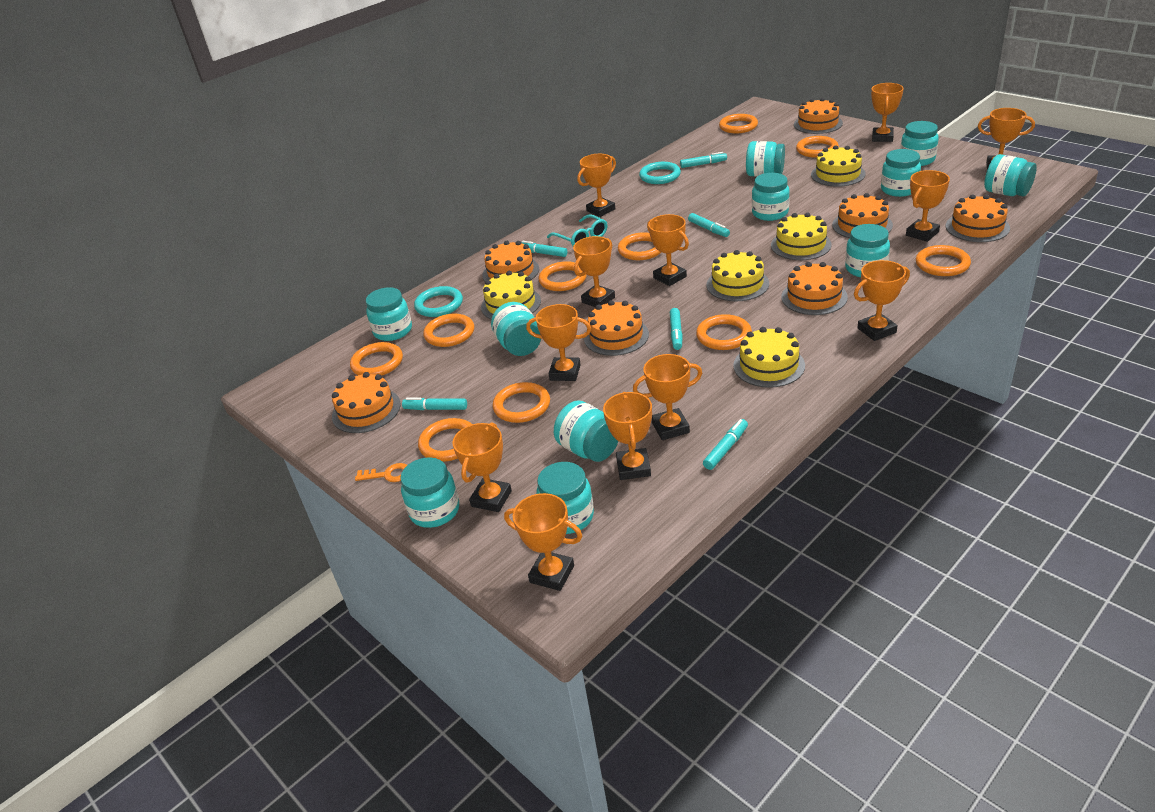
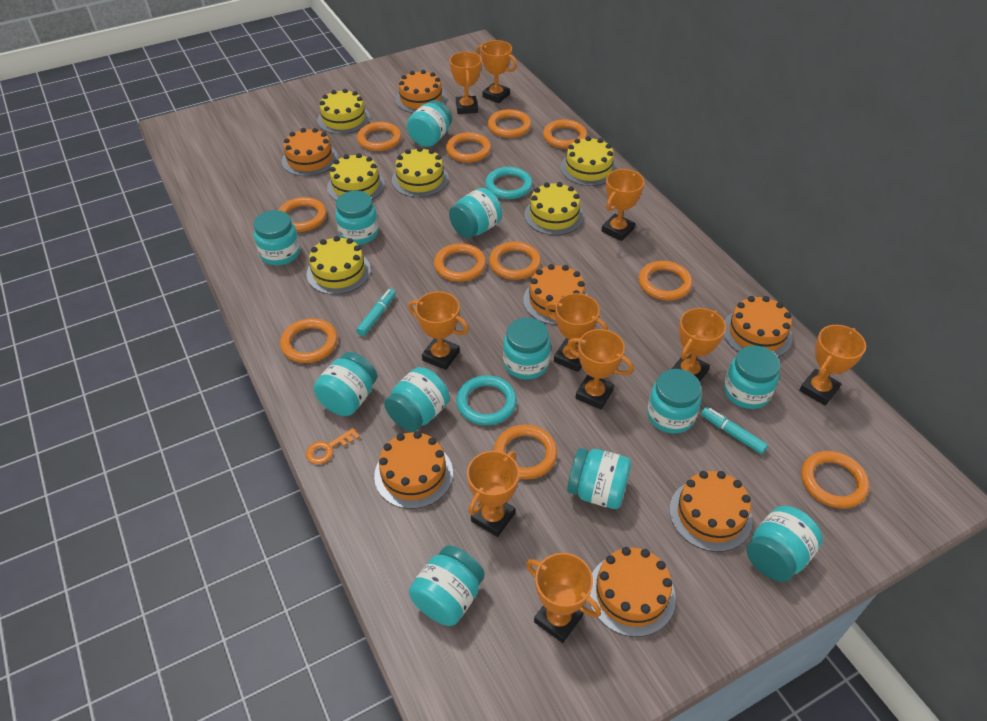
orange ring: [350,342,403,376] [418,418,472,462] [423,314,474,347] [492,382,550,423] [538,261,586,291] [618,232,661,260] [696,314,752,350] [719,114,758,133] [796,136,839,158] [916,245,971,276] = 10 -> [279,197,327,232] [280,318,338,363] [357,122,402,151] [434,243,486,282] [446,132,491,162] [488,109,531,138] [489,241,541,280] [494,424,557,480] [543,119,587,149] [639,261,692,300] [801,451,869,509] = 11
orange trophy: [452,422,512,512] [504,493,582,591] [526,304,591,381] [573,236,615,307] [577,154,616,217] [603,392,652,480] [633,354,702,440] [647,214,689,286] [854,260,910,341] [871,83,904,142] [906,170,950,242] [978,108,1035,169] = 12 -> [408,291,469,370] [450,52,482,114] [467,451,519,537] [476,40,517,103] [526,553,601,643] [545,293,608,372] [567,329,634,410] [602,169,644,241] [672,308,726,382] [799,325,866,405] = 10
turquoise glasses: [547,214,607,246] = 1 -> none = 0
turquoise jar: [366,287,412,341] [400,457,459,528] [491,302,541,356] [536,462,594,534] [554,400,618,462] [746,141,785,177] [752,173,790,221] [845,224,890,277] [881,149,921,197] [900,121,939,166] [984,154,1037,196] = 11 -> [253,210,300,265] [313,352,377,416] [335,191,379,245] [384,367,450,432] [407,100,452,147] [409,545,485,626] [449,188,502,238] [503,318,551,379] [567,448,631,509] [647,369,702,434] [724,345,780,409] [747,506,823,582] = 12
turquoise marker: [402,398,467,410] [521,241,567,257] [670,308,683,350] [680,152,727,168] [688,213,730,237] [703,419,748,470] = 6 -> [356,289,396,336] [701,407,768,454] = 2
yellow cake: [481,271,541,319] [707,250,769,301] [733,327,805,388] [771,213,832,260] [811,145,866,187] = 5 -> [307,236,371,295] [317,89,370,134] [327,153,385,201] [392,147,449,198] [524,182,584,235] [561,136,617,186] = 6

